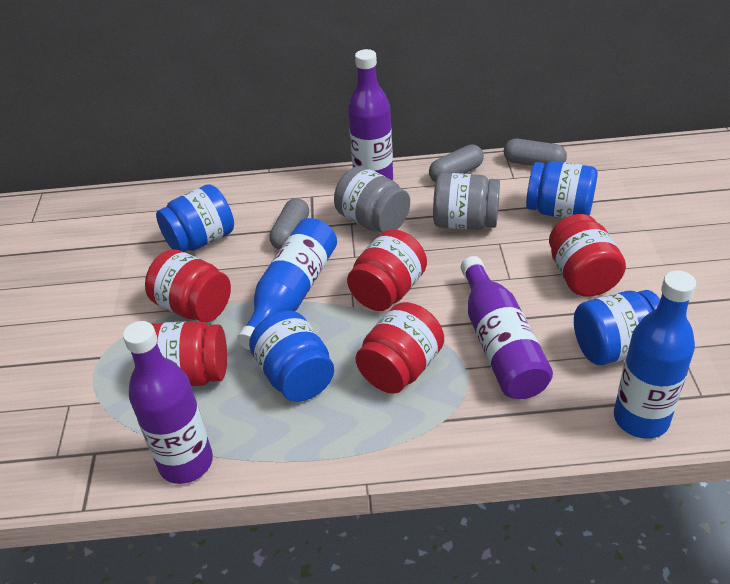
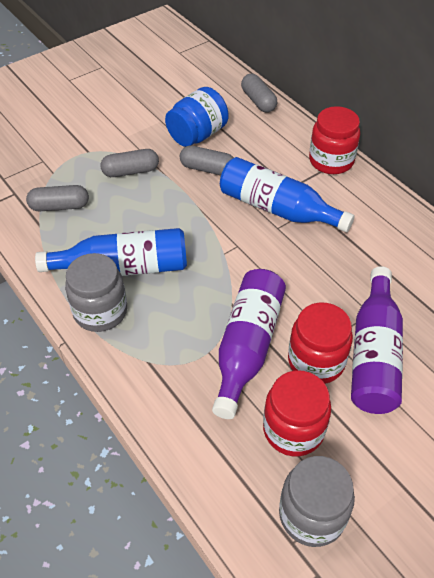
blue jar: [156,184,234,252] [249,310,334,402] [526,161,598,218] [574,290,660,365] = 4 -> [165,87,228,147] = 1
grey capsule: [269,198,309,250] [429,144,484,182] [504,139,567,166] = 3 -> [26,185,89,211] [101,149,159,177] [180,146,234,175] [241,74,277,113] = 4
purple bottle: [123,321,213,484] [348,49,393,180] [461,256,553,399] = 3 -> [212,269,286,419] [351,266,403,414] = 2
red jar: [145,249,231,322] [152,321,227,386] [347,229,427,311] [355,302,444,394] [549,214,626,297] = 5 -> [263,370,331,456] [288,303,353,384] [309,106,360,174] = 3

